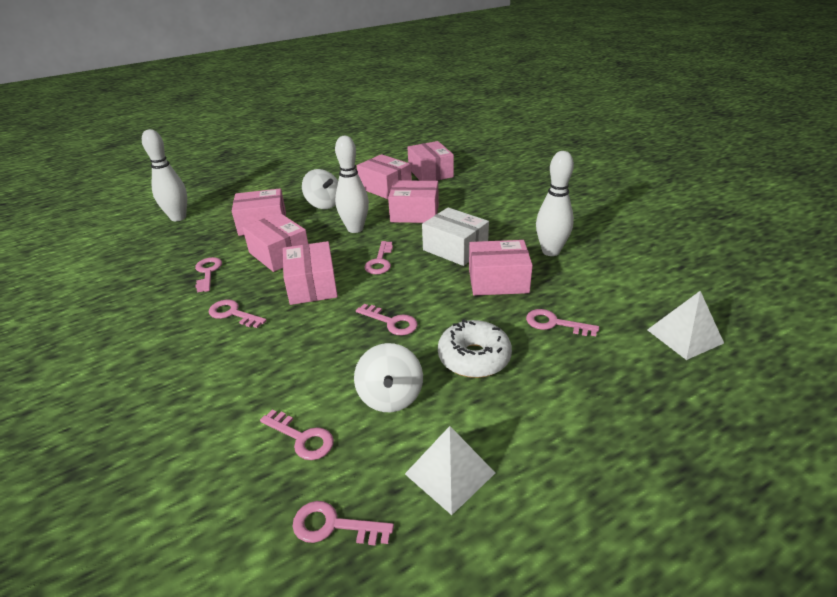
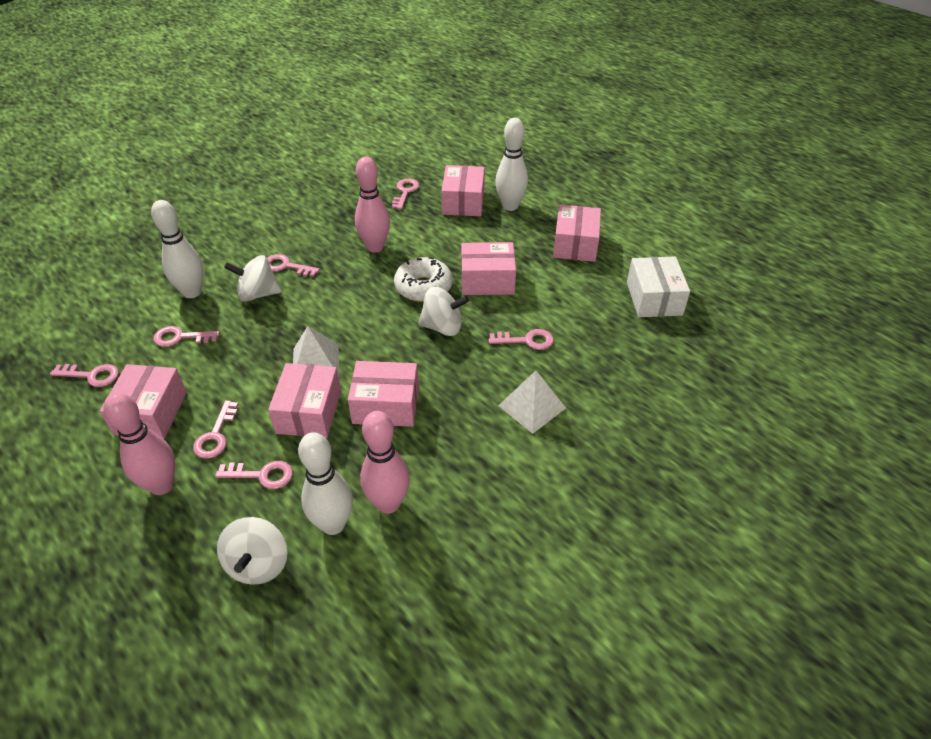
pink bowling pin: none = 0 -> [103,392,175,495] [355,157,390,253] [360,411,410,514] = 3
pink box: [232,188,286,236] [242,213,308,272] [283,241,338,305] [357,154,412,199] [388,180,439,223] [407,141,454,181] [469,240,533,295] = 7 -> [100,364,187,439] [268,363,341,438] [348,361,419,427] [441,165,485,216] [461,242,516,295] [553,205,601,262] = 6
white spinning top: [302,169,338,209] [354,343,423,412] = 2 -> [217,517,288,585] [224,255,282,302] [418,287,469,336] = 3

